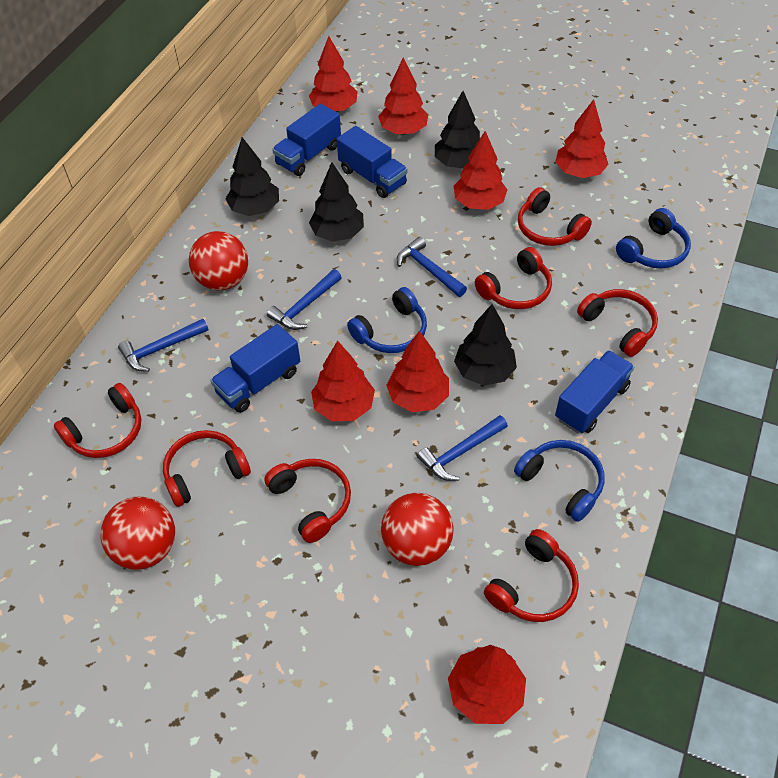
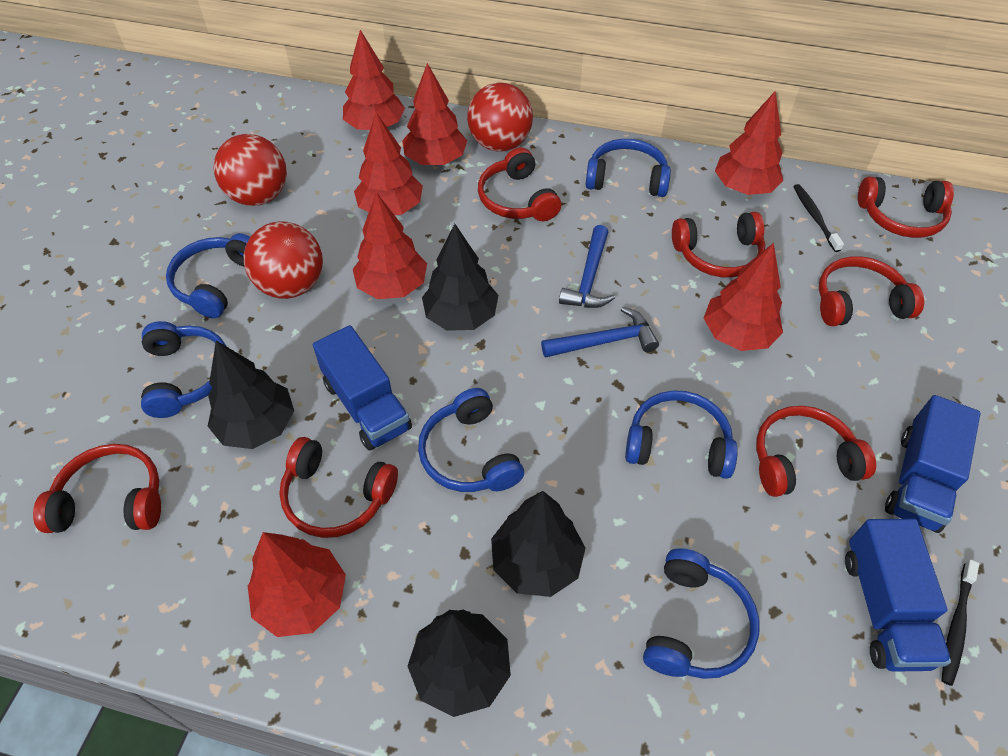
black toothbrush: none = 0 -> [793,184,844,252] [942,560,979,686] = 2
blue hammer: [118,319,208,372] [267,269,342,330] [397,237,467,297] [417,415,508,481] = 4 -> [541,307,659,358] [559,225,615,308] = 2
blue headphones: [347,287,427,353] [514,440,604,522] [616,208,691,268] = 3 -> [141,321,226,418] [166,233,250,318] [418,388,524,492] [586,139,671,197] [625,390,738,479] [643,548,760,679] = 6
blue truck: [211,324,300,413] [272,104,341,176] [337,126,407,198] [555,350,634,433] = 4 -> [313,325,412,451] [845,519,951,672] [885,395,981,533] = 3

